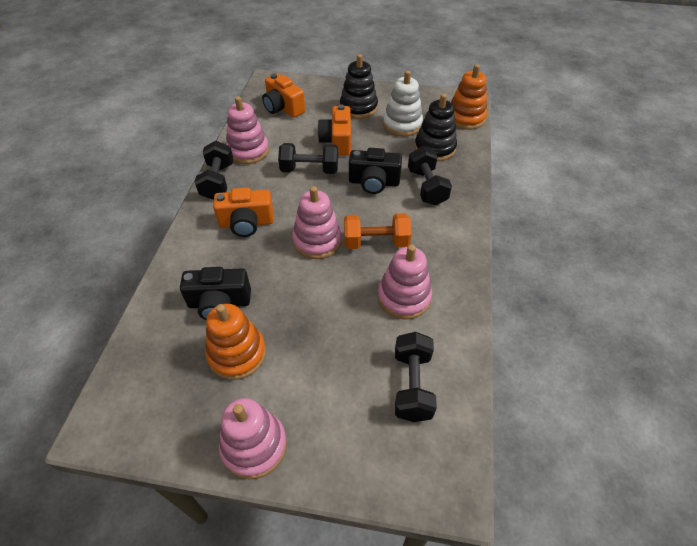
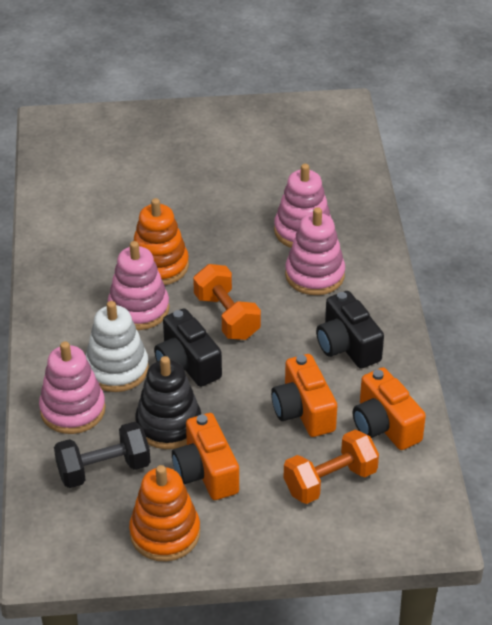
black dumbbell: [195,141,233,200] [278,143,338,174] [395,332,437,422] [408,146,452,206] = 4 -> [54,422,151,488] = 1
black stacking toy: [340,54,378,119] [414,94,457,161] = 2 -> [135,356,201,449] = 1
orange dumbbell: [344,213,412,249] = 1 -> [193,264,261,340] [284,430,379,504] = 2

